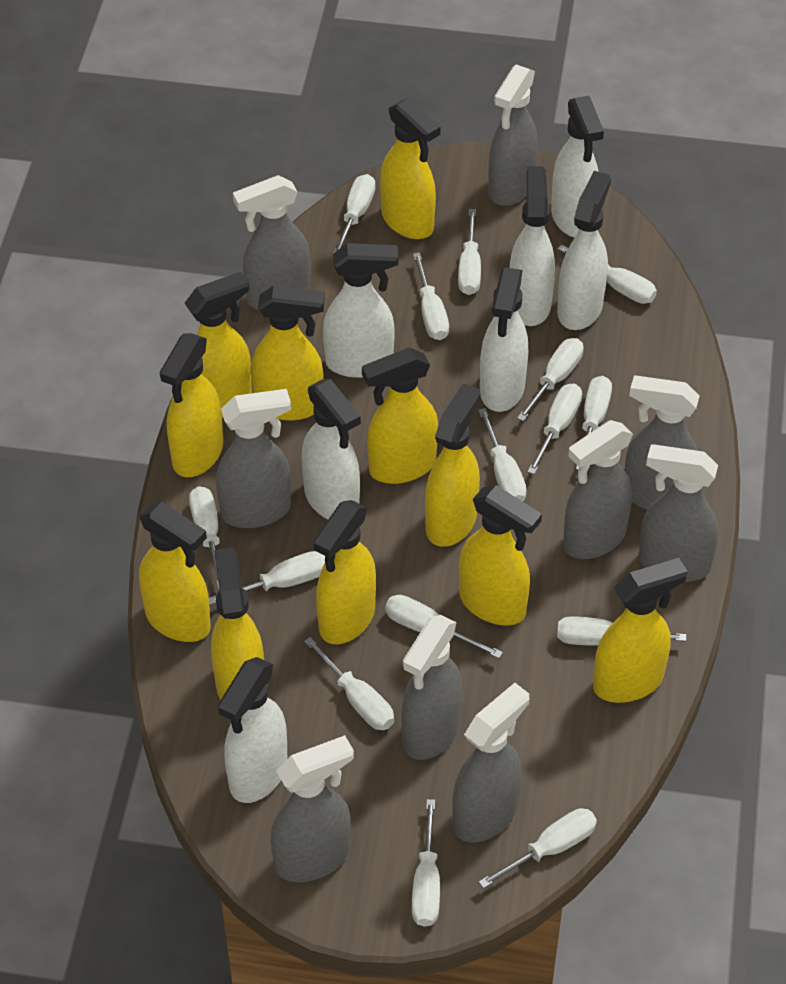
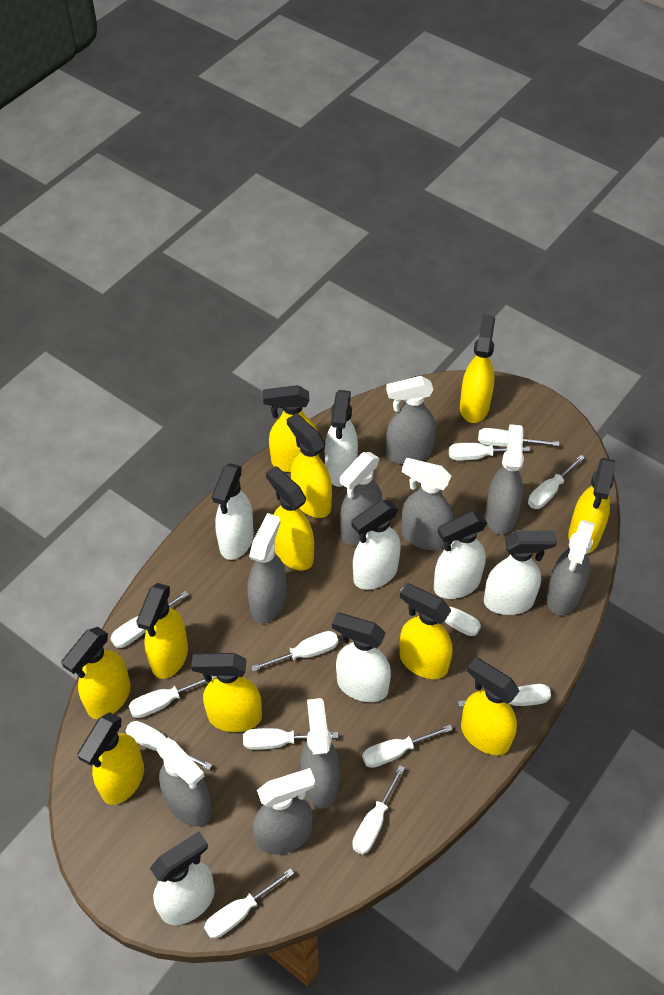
white screwdriver: [189,486,220,589] [209,551,325,605] [304,637,394,730] [333,174,375,253] [385,595,503,658] [412,799,440,927] [413,253,449,340] [458,209,481,295] [478,408,527,502] [479,808,597,889] [517,338,584,421] [527,383,582,474] [557,244,657,304] [557,616,686,646] [576,376,612,470] = 15 -> [110,591,189,648] [126,721,212,770] [129,675,217,718] [204,868,294,939] [243,728,338,750] [251,631,338,672] [352,765,405,855] [362,725,453,768] [400,587,481,636] [449,443,530,461] [458,684,551,707] [478,428,559,447] [528,455,585,509] = 13

